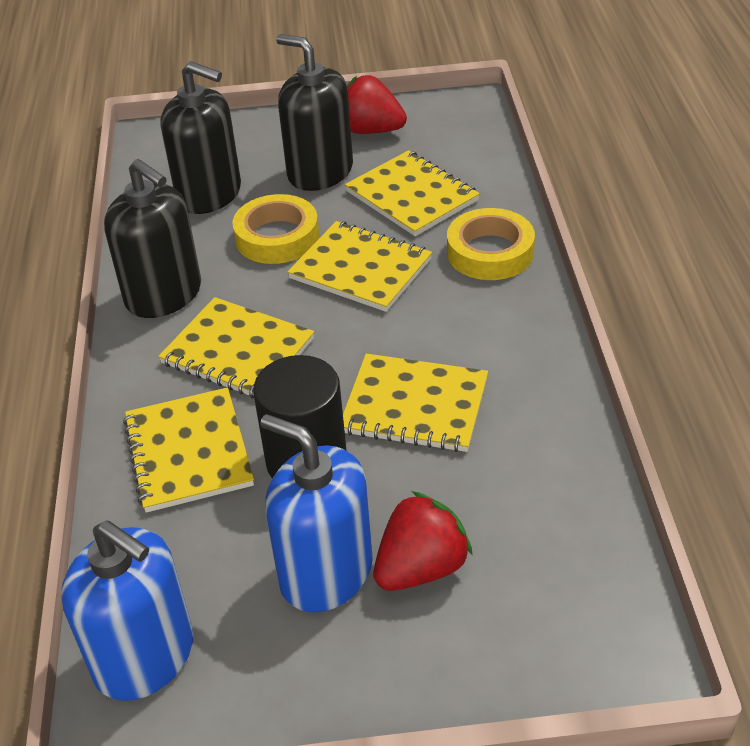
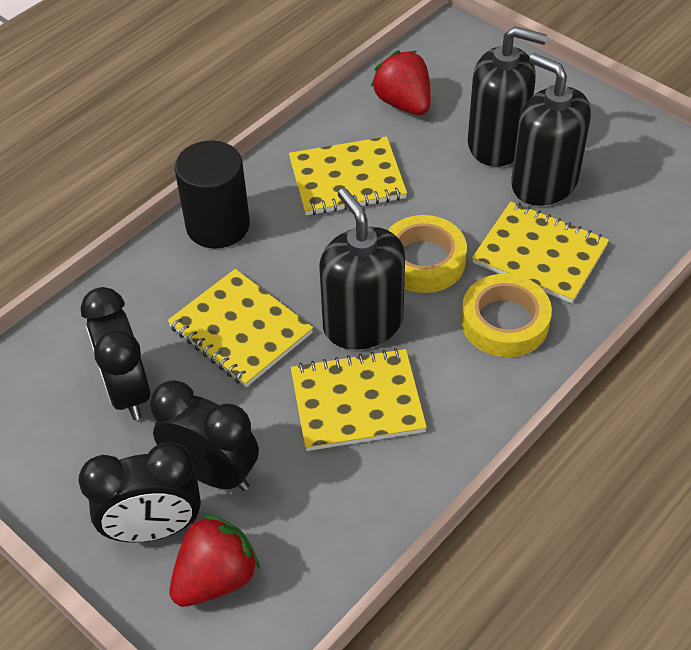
black clock: none = 0 -> [78,442,201,542] [81,287,151,420] [150,380,259,491] = 3
blue soap dispenser: [61,520,193,701] [260,414,373,613] = 2 -> none = 0
yellow notebook: [123,387,254,513] [158,297,314,398] [287,221,432,312] [343,354,488,452] [345,150,480,236] = 5 -> [167,269,313,387] [289,136,407,215] [291,348,427,451] [472,202,609,303] = 4

